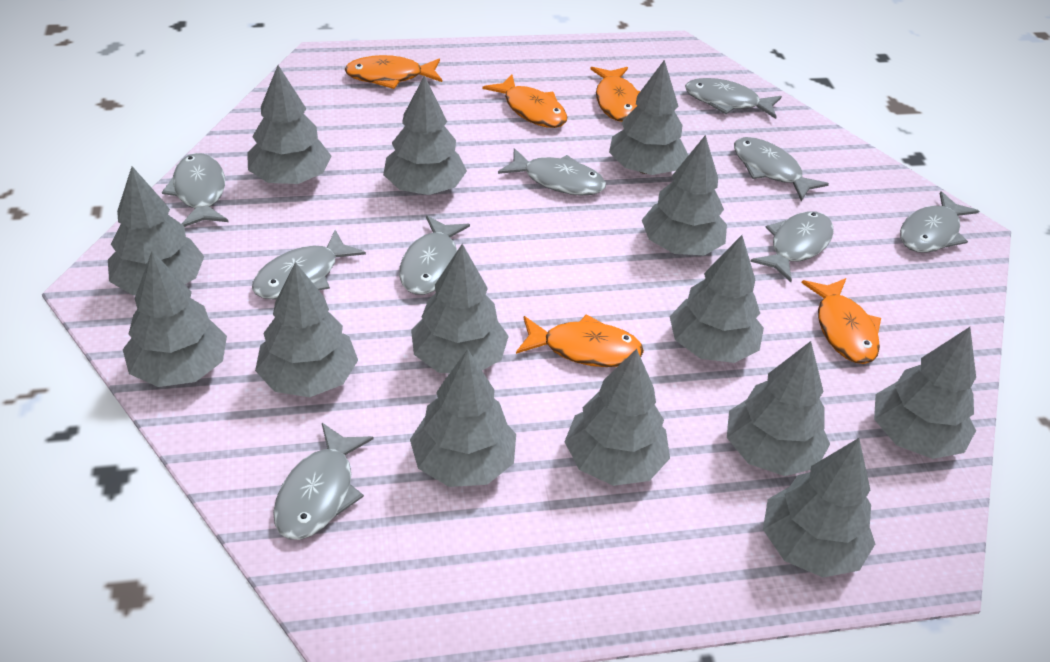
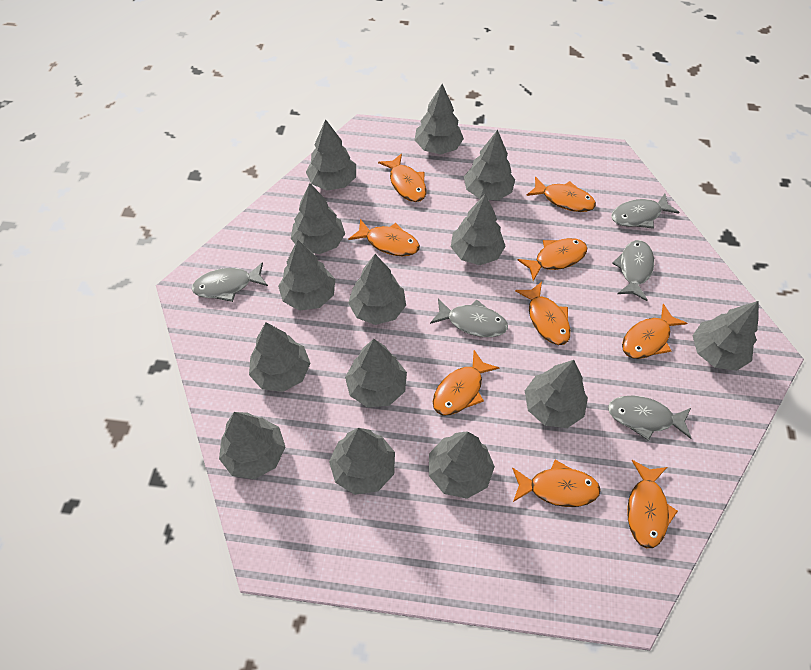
grey fish: [162,153,229,227] [252,230,366,299] [273,423,374,540] [399,215,470,295] [498,148,606,195] [685,78,782,119] [734,137,829,201] [750,211,834,282] [900,191,979,253] = 9 -> [192,262,268,302] [430,298,508,337] [608,395,691,441] [611,194,680,229] [612,240,654,301] = 5
orange fish: [344,55,442,89] [483,74,567,128] [516,314,644,367] [590,67,640,122] [801,278,881,364] = 5 -> [348,219,420,256] [378,153,426,202] [433,350,499,415] [512,460,601,507] [515,282,571,345] [518,238,587,281] [526,176,596,212] [622,304,688,359] [627,460,678,548] = 9

